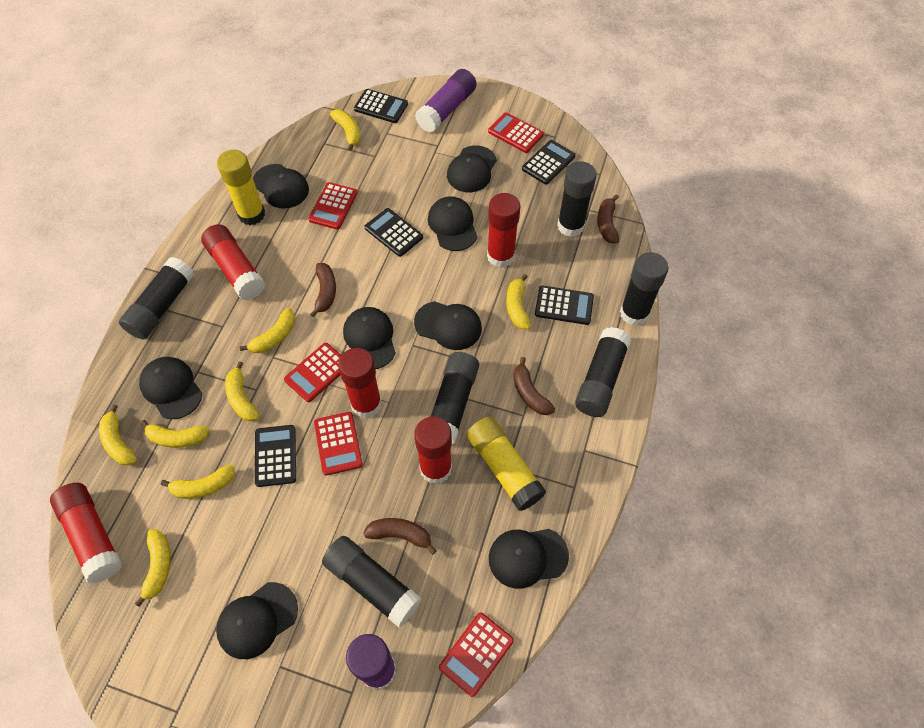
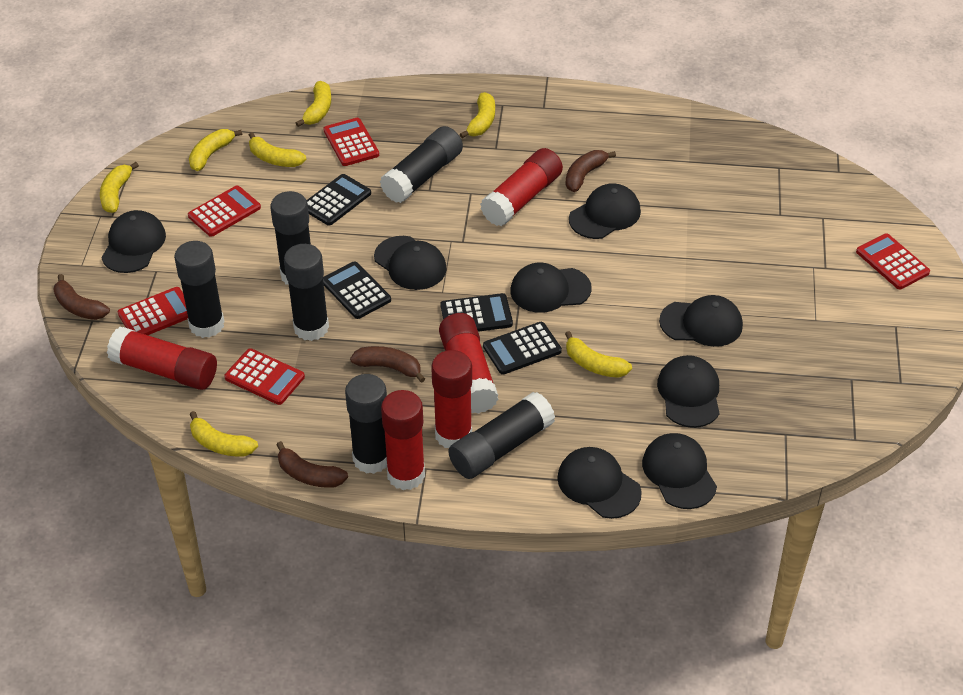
black calculator: [255,425,296,487] [354,89,408,123] [365,208,423,257] [522,140,575,185] [535,285,594,325] = 5 -> [307,174,371,226] [323,261,391,319] [440,293,513,332] [483,322,562,375] = 4
purple glue stick: [346,634,396,690] [415,69,477,133] = 2 -> none = 0
yellow banana: [99,404,137,466] [135,529,171,607] [140,420,210,448] [161,465,235,499] [225,361,259,421] [240,308,295,353] [330,109,360,151] [506,274,531,329] = 8 -> [100,162,139,213] [189,129,242,171] [189,411,258,457] [249,132,306,167] [296,81,331,127] [460,92,495,138] [565,331,632,378] = 7
yellow glue stick: [217,150,265,225] [467,416,546,511] = 2 -> none = 0

